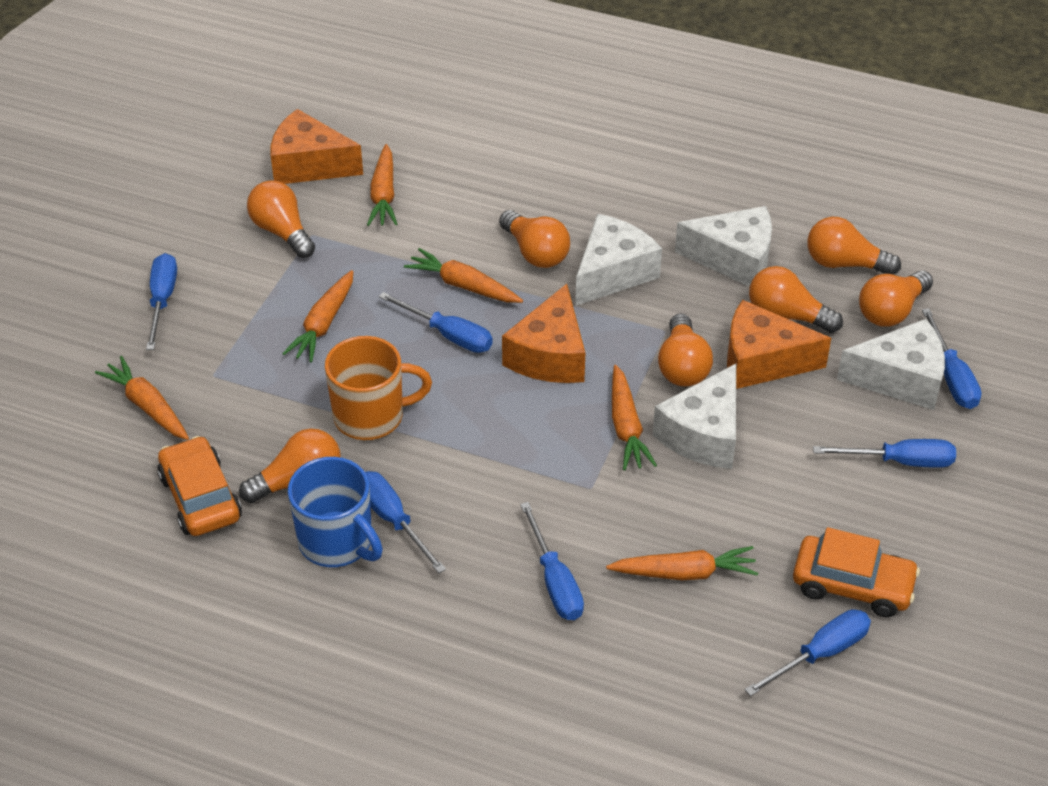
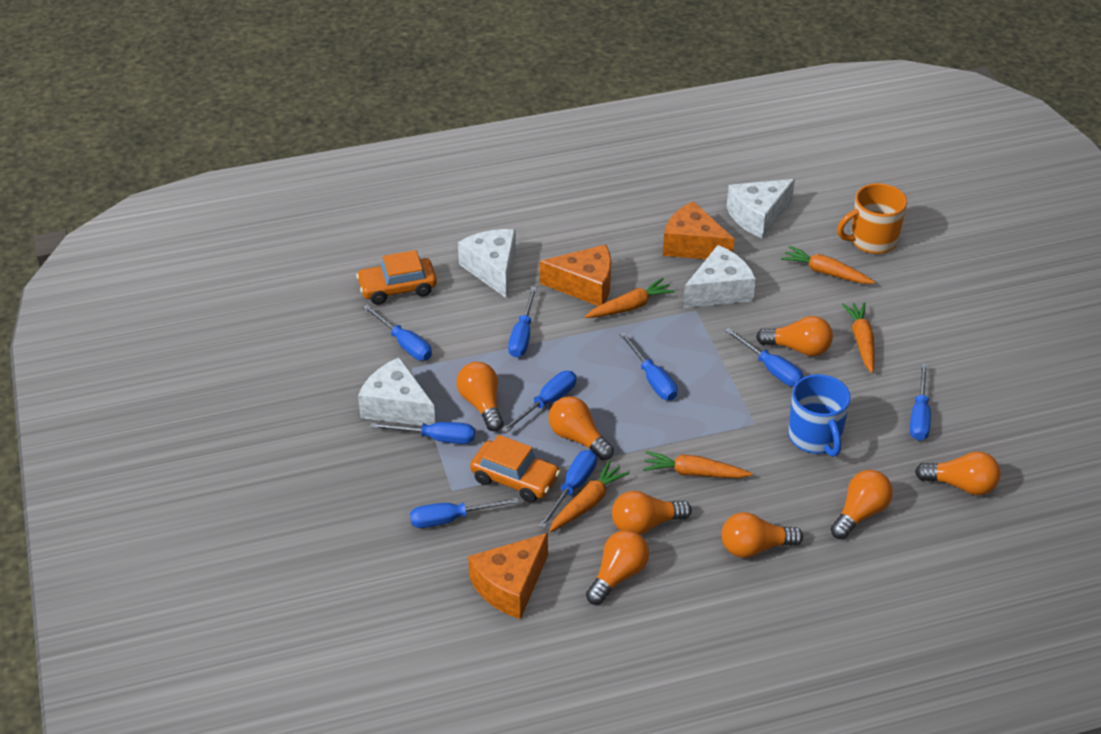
blue screwdriver: [146,253,177,350] [365,471,446,573] [379,292,493,353] [520,502,584,620] [745,609,871,696] [813,439,956,468] [922,308,981,409] = 7 -> [363,305,432,361] [370,422,475,444] [410,497,520,528] [501,371,576,433] [508,287,537,358] [539,450,597,529] [619,332,677,400] [724,328,804,387] [910,363,931,441] = 9
orange carrot: [95,356,189,440] [282,270,353,362] [367,144,397,226] [404,248,523,303] [606,546,758,580] [612,365,657,470] = 6 -> [549,460,630,532] [585,278,675,318] [643,451,752,478] [781,246,875,284] [842,302,874,373] = 5
orange light bulb: [239,428,341,503] [247,180,315,258] [499,210,570,268] [658,314,713,386] [749,266,843,333] [807,217,901,275] [859,271,933,327] = 7 -> [457,362,503,431] [548,396,614,460] [586,530,649,605] [612,491,692,535] [721,512,803,558] [756,316,833,356] [831,470,893,539] [915,451,1001,495] = 8

